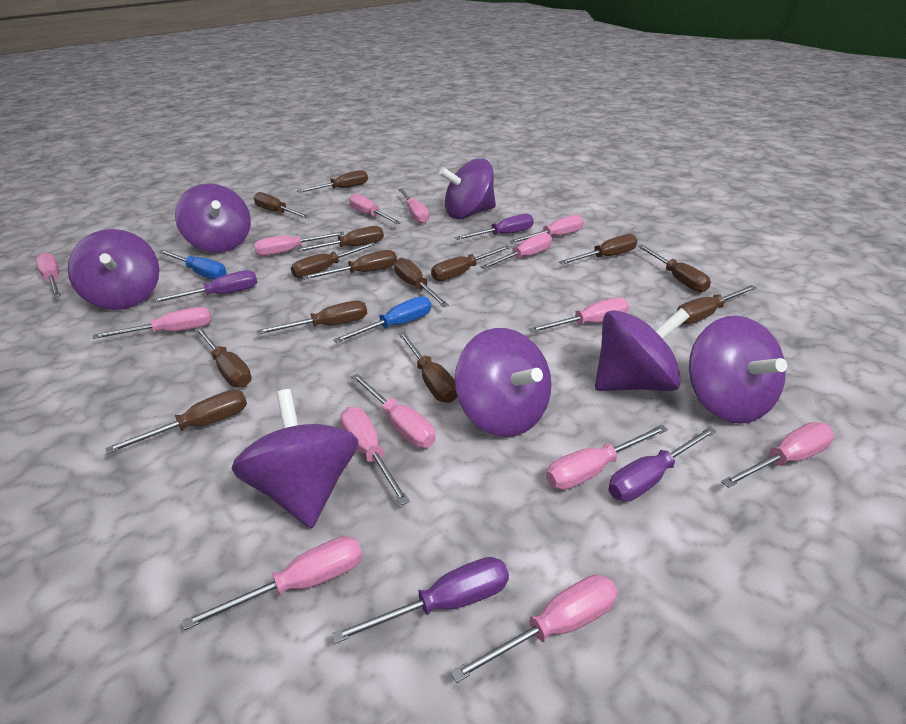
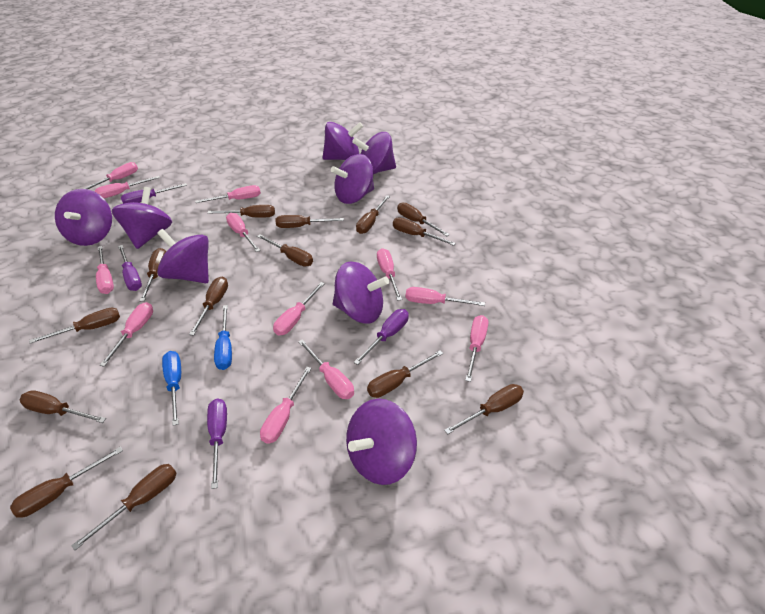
pink screwdriver: [35,252,61,298] [93,307,212,339] [182,536,362,630] [254,232,344,256] [340,407,410,505] [349,193,401,224] [351,373,436,448] [398,189,429,224] [451,575,618,683] [480,232,552,269] [509,215,584,243] [529,297,629,333] [546,425,668,490] [721,422,834,488] = 14 -> [84,162,138,189] [95,176,160,198] [96,246,114,294] [100,302,153,367] [195,185,261,203] [226,213,260,252] [260,367,312,444] [273,282,325,335] [298,339,354,399] [377,248,402,301] [405,287,485,306] [465,315,488,382] = 12
purple spinning top: [68,229,159,310] [175,184,251,253] [232,389,358,528] [439,158,496,219] [455,328,552,437] [595,308,690,391] [689,316,787,424] = 7 -> [55,189,112,246] [112,187,172,249] [157,229,209,283] [323,122,363,160] [331,154,374,204] [333,262,389,324] [346,399,417,485] [352,132,396,174] = 8

